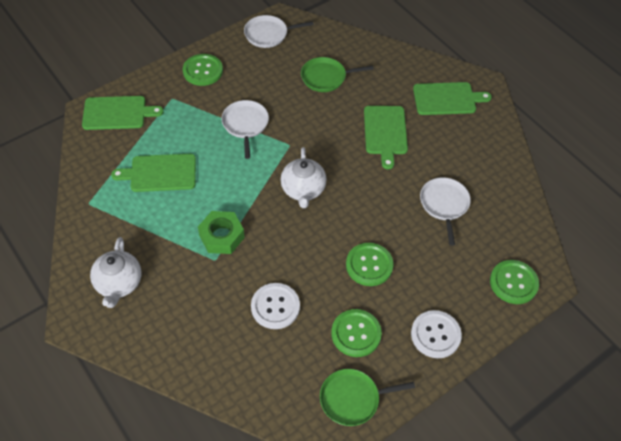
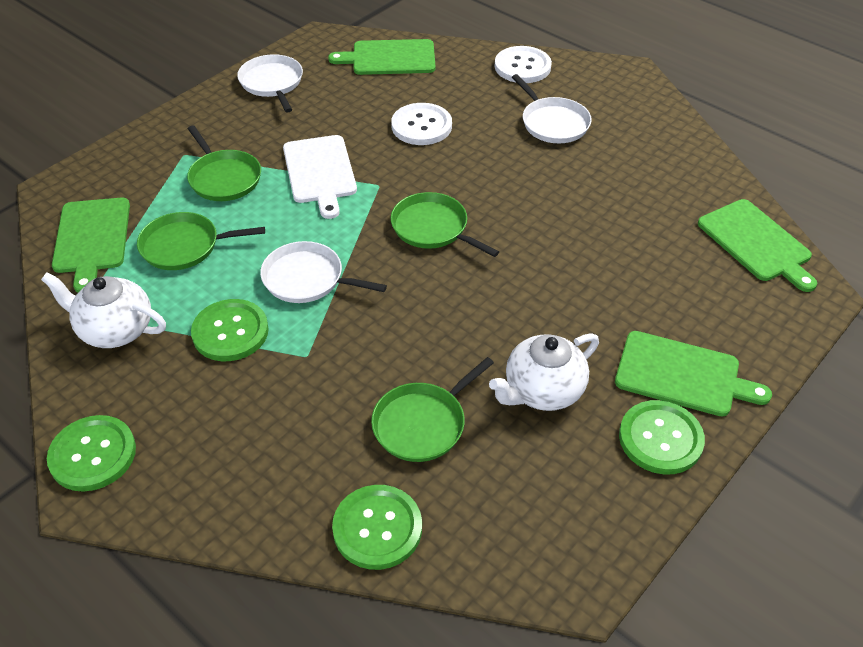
green nut: [198,211,245,254] = 1 -> none = 0
green pan: [301,57,374,92] [320,369,415,426] = 2 -> [137,212,265,270] [187,125,261,201] [371,357,494,462] [391,192,499,257] = 4
white cutting board: none = 0 -> [283,135,357,219] = 1

